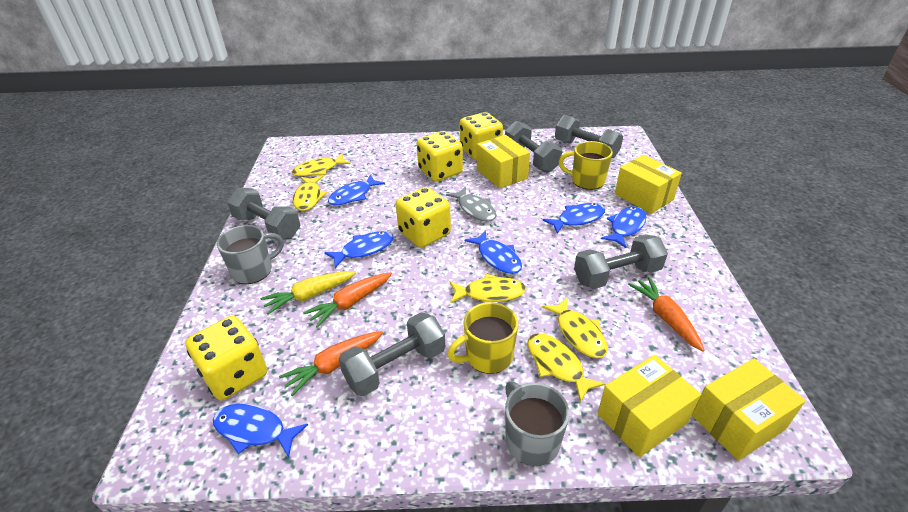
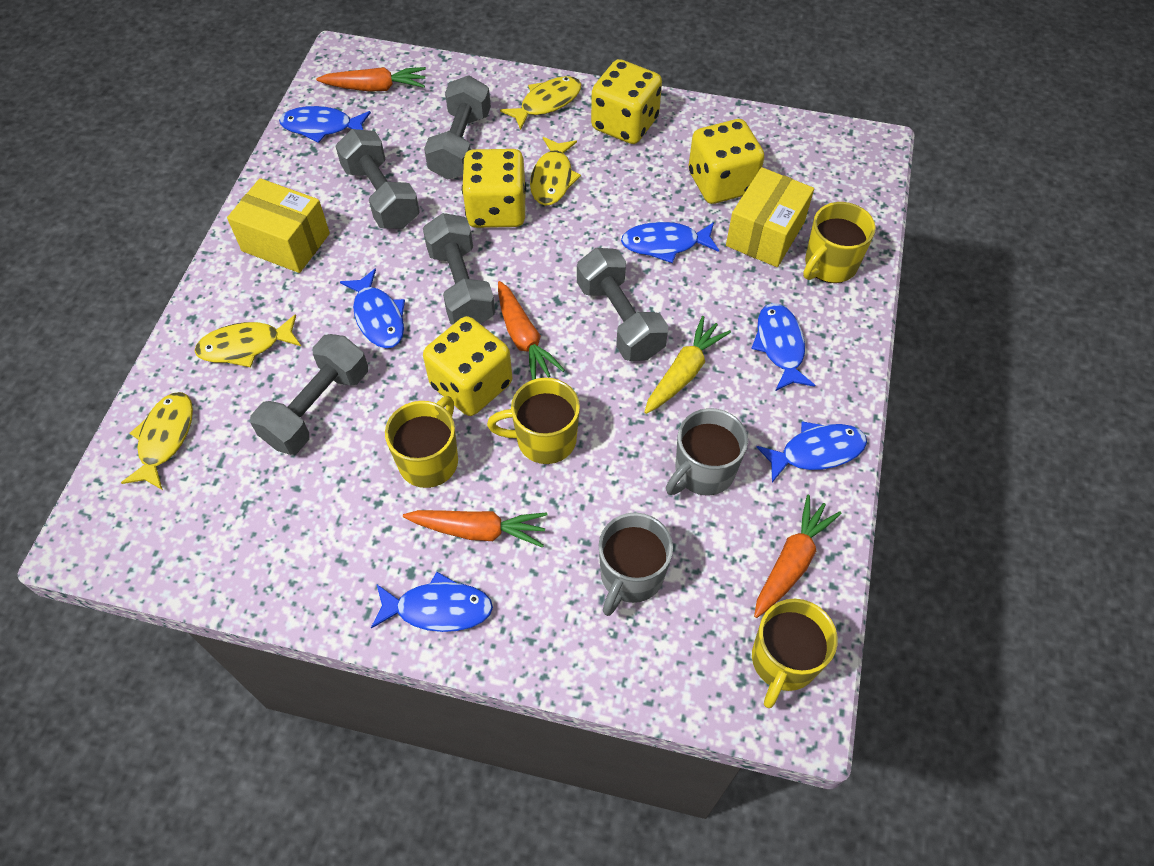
grey fish: [446,187,496,222] = 1 -> none = 0
orange carrot: [279,331,383,396] [303,272,392,328] [628,277,705,352] = 3 -> [316,67,426,92] [403,510,547,548] [498,281,565,380] [754,495,841,618] = 4
yellow box: [477,135,530,189] [597,355,701,457] [615,155,682,214] [692,358,806,461] = 4 -> [227,178,330,273] [726,167,814,267] = 2
yellow fish: [292,153,351,177] [293,176,327,211] [450,274,526,303] [527,333,605,403] [542,297,608,358] = 5 -> [121,392,193,490] [194,314,301,367] [500,76,581,130] [530,137,581,206] = 4
yellow mug: [447,302,518,374] [559,141,613,190] = 2 -> [385,396,458,488] [487,378,580,464] [752,599,838,708] [803,202,876,283] = 4

